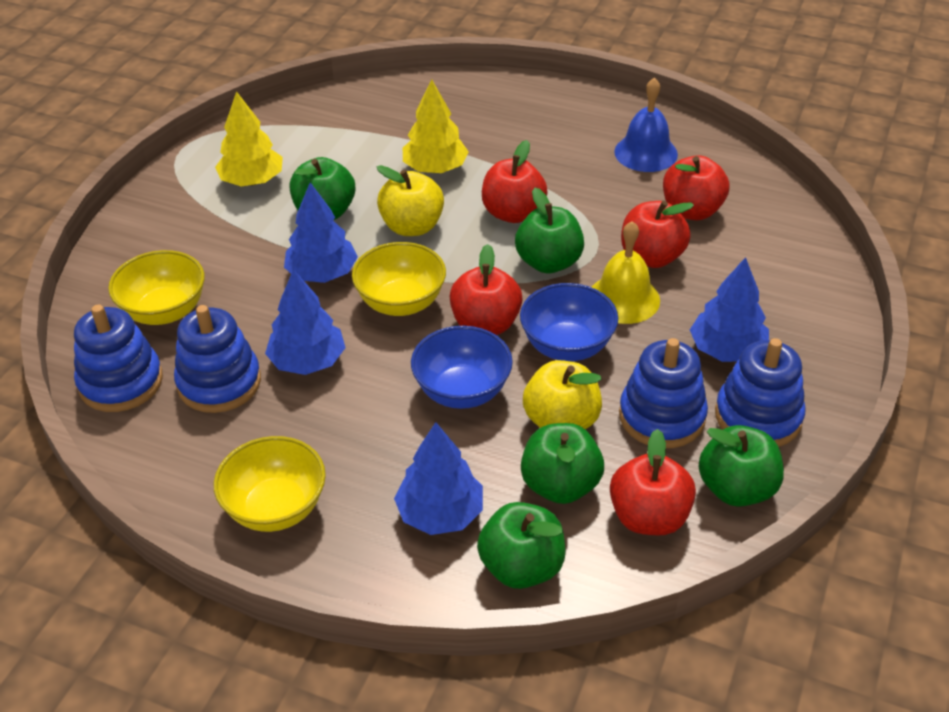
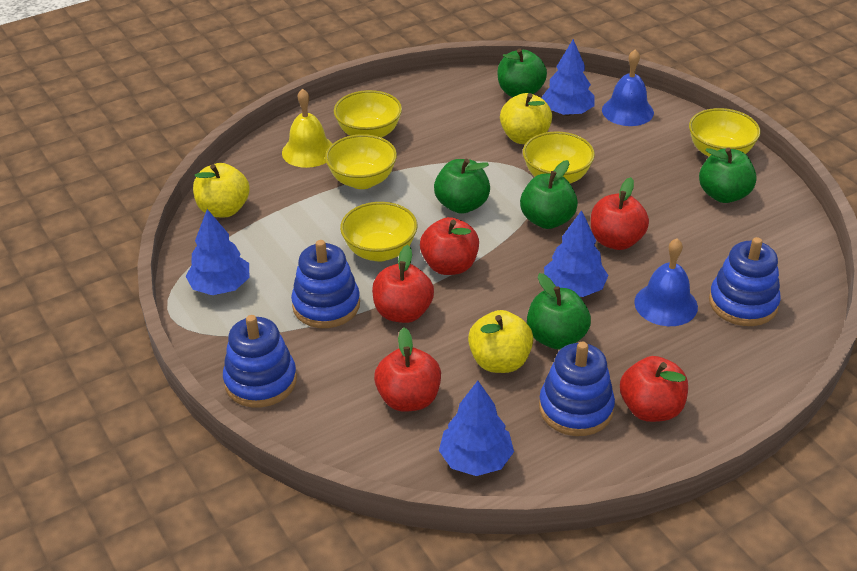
blue bell: [614,78,678,172] = 1 -> [602,49,654,126] [634,238,698,326] = 2
blue bowl: [411,326,513,409] [520,283,618,361] = 2 -> none = 0
yellow apple: [377,165,444,236] [523,360,602,429] = 2 -> [193,163,250,217] [468,310,533,373] [500,93,552,144] = 3
yellow bowl: [108,250,205,325] [214,436,326,532] [352,242,446,316] = 3 -> [325,134,397,189] [334,90,402,138] [340,202,417,262] [523,132,595,184] [689,108,760,157] = 5
yellow tree: [215,91,283,186] [403,79,469,173] = 2 -> none = 0

